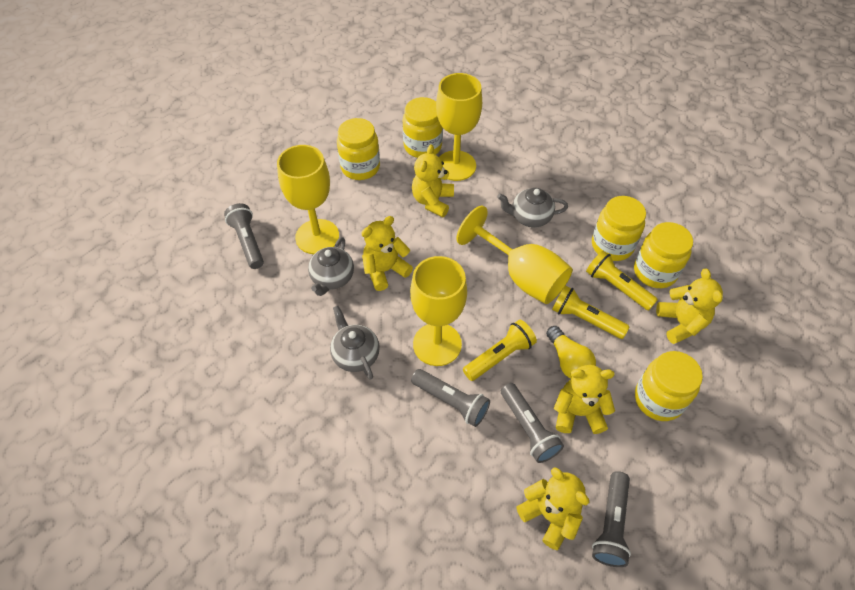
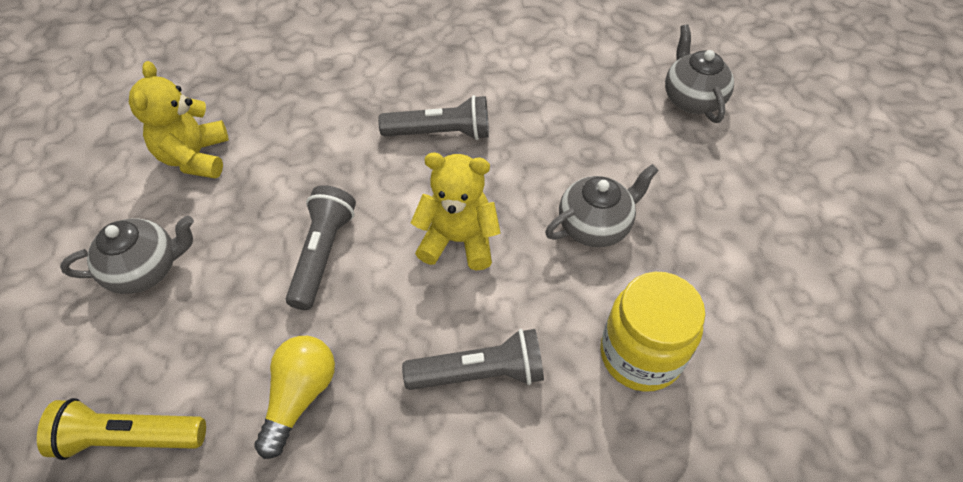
grey flashlight: [224,203,264,269] [411,369,490,427] [501,383,564,463] [592,471,631,567] = 4 -> [286,185,356,310] [378,95,489,140] [402,329,544,390] = 3
yellow flashlight: [463,320,537,381] [552,285,630,339] [586,251,658,310] = 3 -> [37,398,206,460] = 1
yellow goblet: [277,145,339,254] [410,256,467,366] [436,73,482,181] [456,206,573,304] = 4 -> none = 0
yellow jar: [337,118,380,180] [403,97,443,158] [592,196,646,261] [634,222,693,288] [635,351,703,421] = 5 -> [600,272,706,392] = 1
yellow teddy bear: [361,216,413,291] [412,144,454,217] [516,467,589,550] [554,365,615,434] [656,269,723,344] = 5 -> [129,61,229,179] [411,153,501,271] = 2

